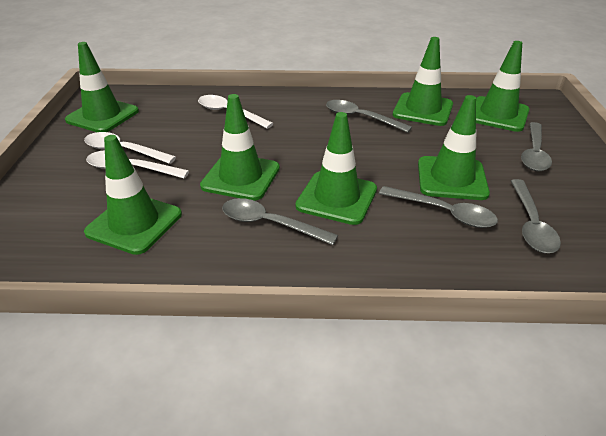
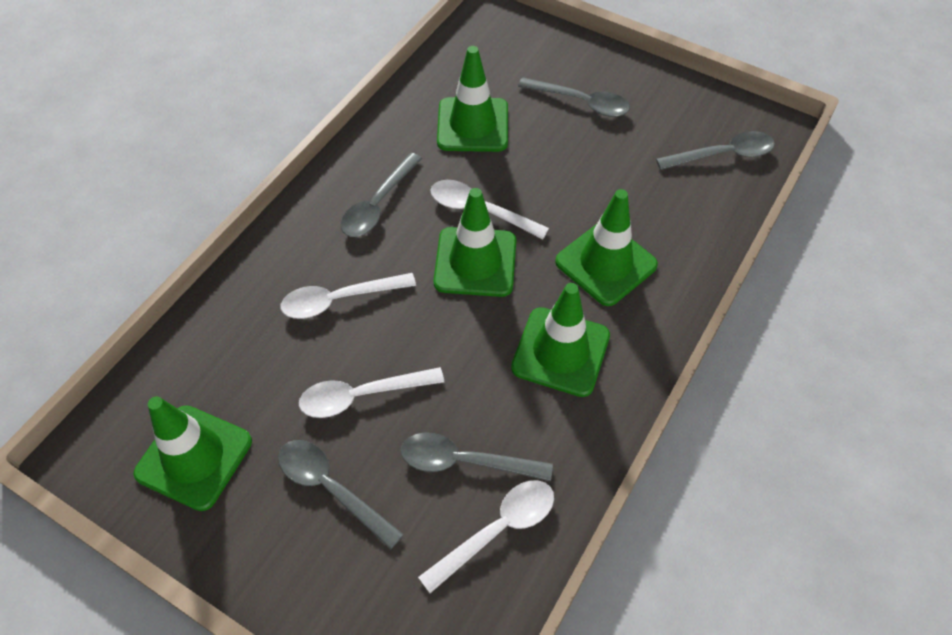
green traffic cone: [65,42,139,132] [84,135,182,255] [200,94,280,201] [295,112,377,225] [393,37,453,126] [418,95,490,200] [476,41,530,132] = 7 -> [134,397,252,511] [433,188,516,297] [437,46,508,152] [511,283,610,397] [555,189,658,306] = 5
white spoon: [84,132,176,164] [86,150,189,179] [198,95,274,129] = 3 -> [280,273,416,319] [299,367,444,418] [418,480,554,593] [430,180,549,239] = 4

